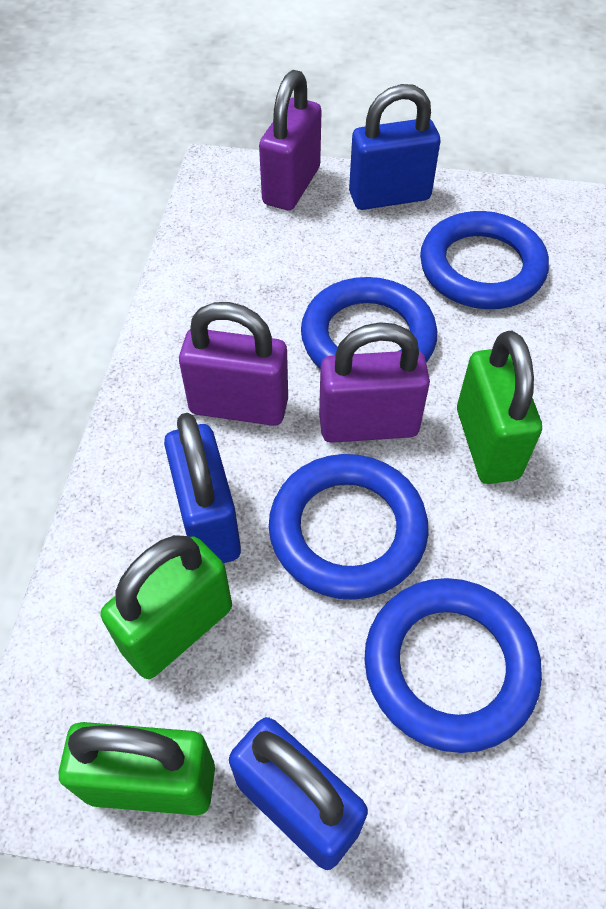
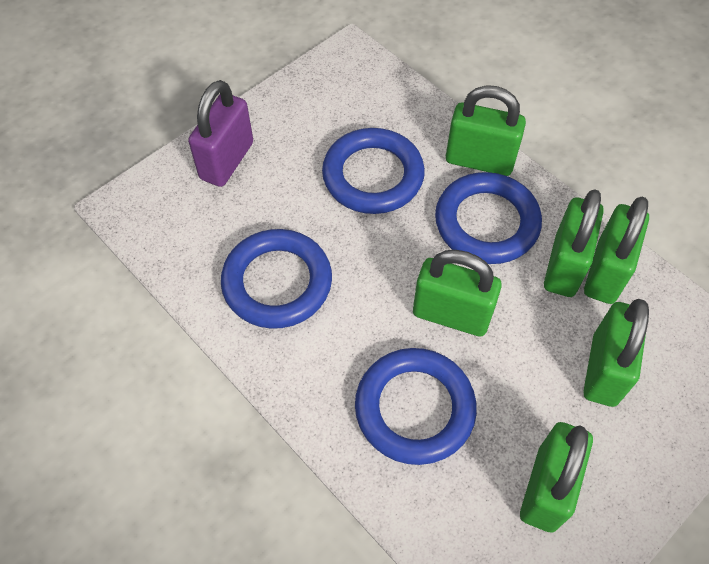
blue padlock: [164,413,241,563] [229,717,368,870] [349,84,440,210] = 3 -> none = 0
green padlock: [59,722,215,815] [101,535,232,679] [457,330,542,484] = 3 -> [413,250,502,336] [446,85,526,176] [520,422,593,533] [544,189,604,297] [583,299,649,407] [584,197,649,304] = 6
purple padlock: [179,302,288,426] [259,70,322,210] [319,322,430,443] = 3 -> [188,80,253,187] = 1

